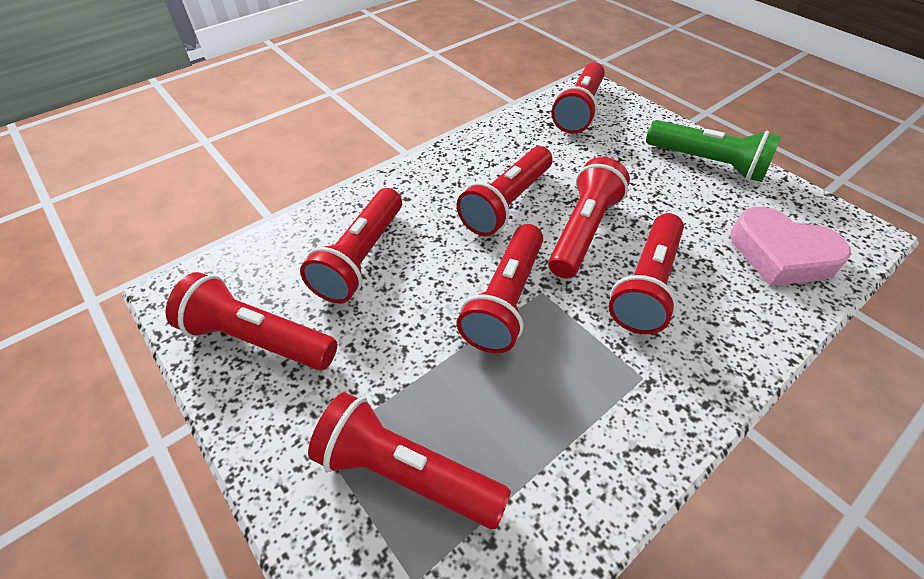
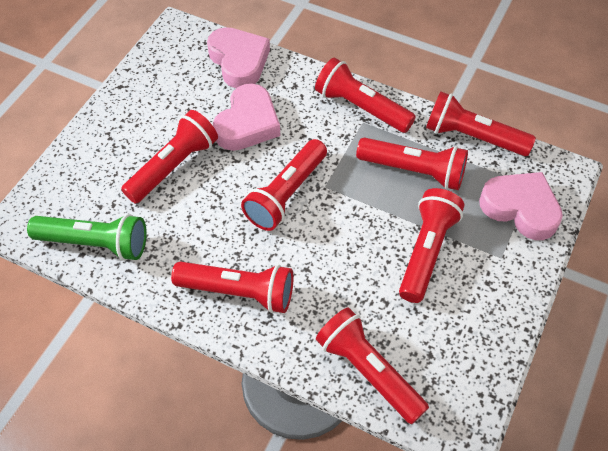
pink heart: [730,207,851,286] = 1 -> [207,27,270,88] [213,84,280,151] [479,172,563,240] = 3

